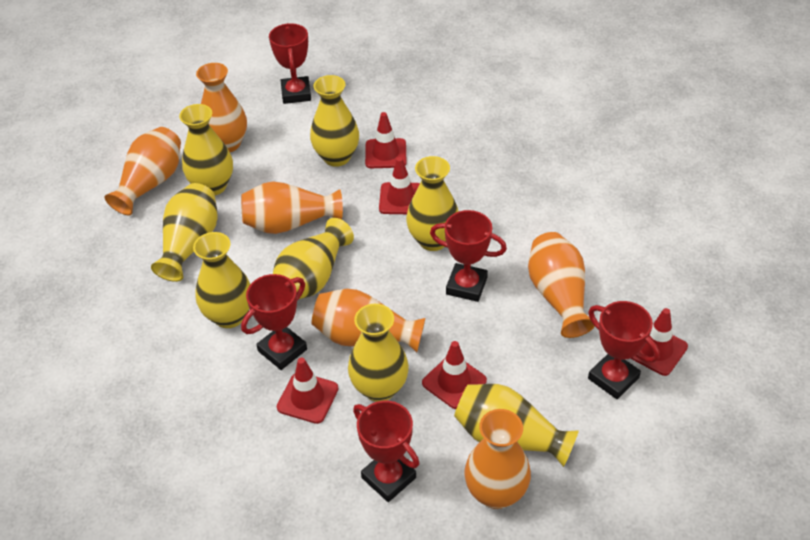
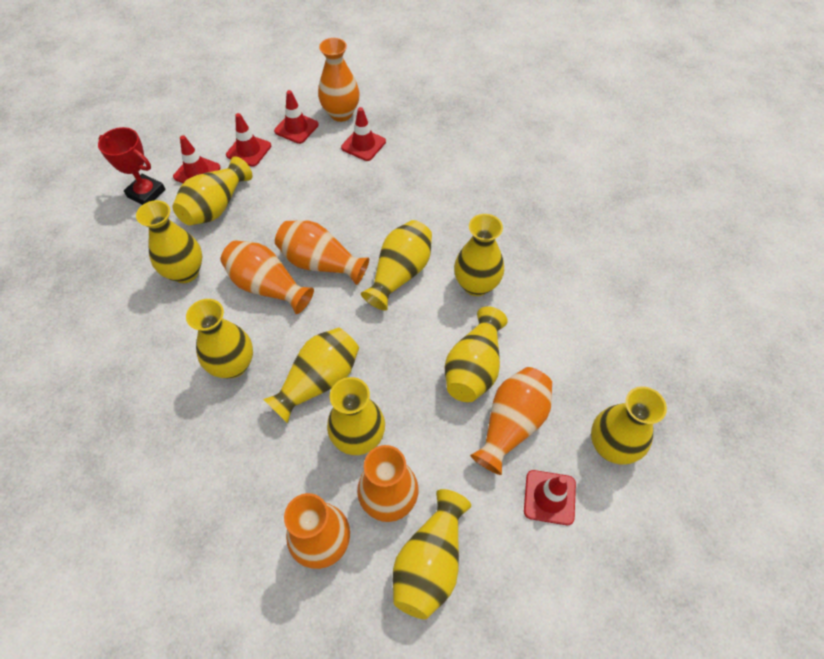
red trophy: [241,274,307,370] [269,23,311,104] [353,401,419,502] [430,210,507,302] [588,301,660,399] = 5 -> [98,127,166,205] = 1
yellow vase: [151,183,218,282] [179,104,233,195] [193,232,250,328] [273,218,354,299] [310,75,359,167] [348,304,409,402] [406,156,459,251] [454,384,579,467] = 8 -> [136,200,202,283] [172,156,252,225] [186,299,253,378] [263,327,359,423] [327,377,385,455] [361,220,432,311] [393,489,471,619] [445,306,508,402] [454,214,504,296] [591,387,667,465] = 10

